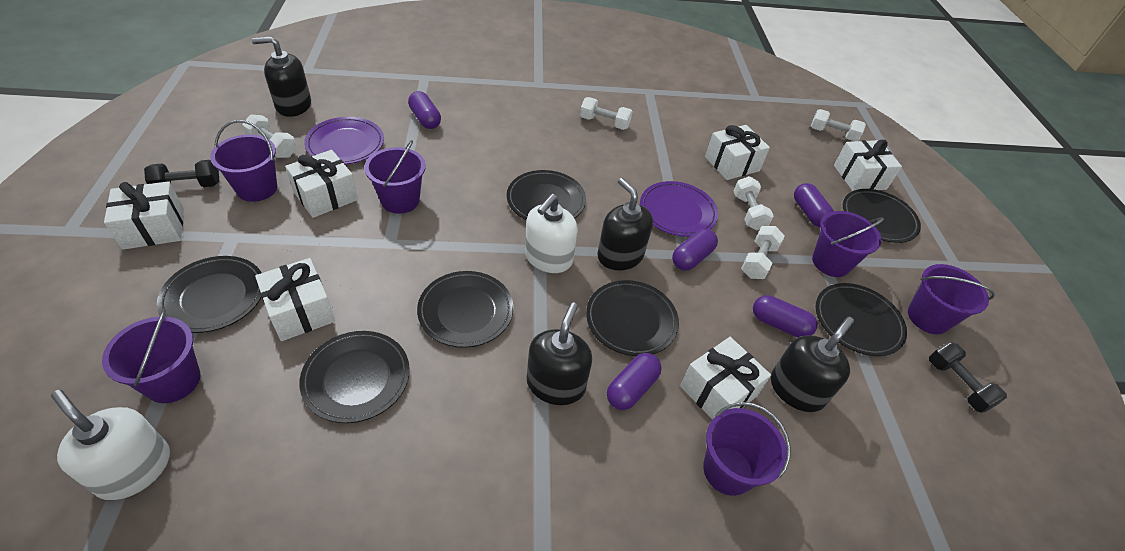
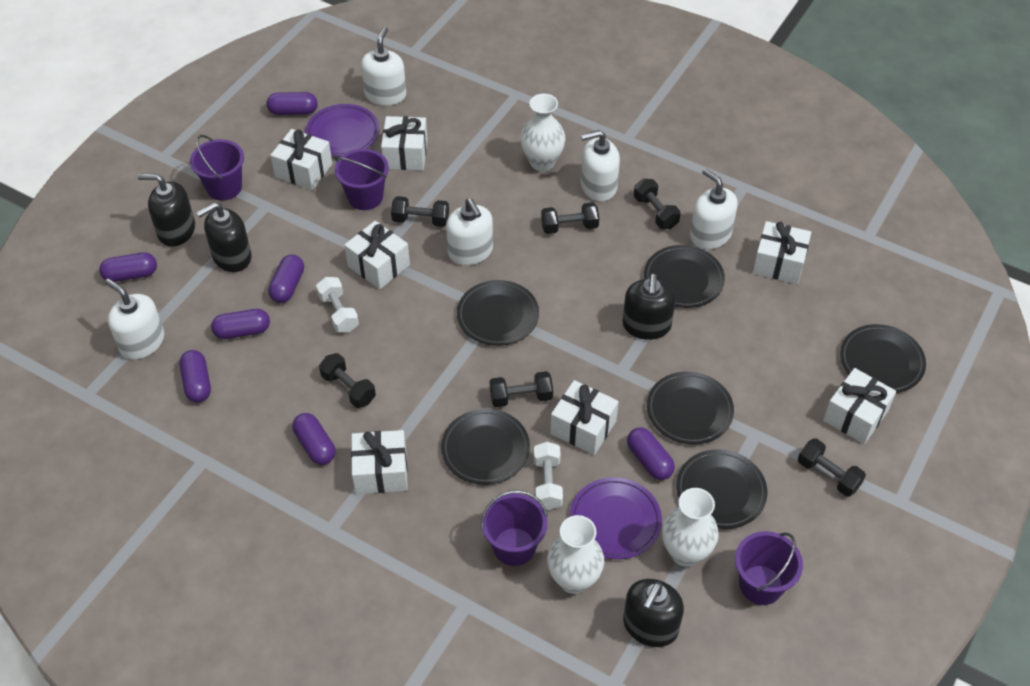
black dumbbell: [144,160,220,187] [929,342,1007,413] = 2 -> [319,353,376,408] [391,196,449,227] [490,371,553,407] [541,202,599,234] [634,179,681,229] [798,438,866,497] = 6
black plate: [157,256,261,333] [299,331,410,423] [417,271,513,348] [507,170,586,220] [586,280,679,356] [816,283,907,356] [843,189,921,243] = 7 -> [441,409,530,485] [457,280,539,346] [644,245,725,308] [647,371,734,445] [676,449,767,529] [840,324,926,393] = 6
purple bucket: [102,309,201,403] [210,120,277,202] [364,140,426,214] [703,402,791,496] [812,211,884,277] [908,264,995,334] = 6 -> [190,135,244,200] [335,149,389,210] [481,490,548,566] [735,531,803,605] = 4
purple capsule: [408,91,441,129] [607,353,662,410] [672,229,718,270] [753,295,817,337] [794,183,834,227] = 5 -> [99,252,157,282] [179,350,211,403] [211,309,270,339] [267,92,318,115] [268,255,304,303] [292,413,335,465] [627,427,675,480] = 7
white dumbbell: [242,115,297,158] [580,97,633,130] [734,176,774,230] [741,226,785,279] [811,109,866,141] = 5 -> [316,277,359,333] [534,442,563,510] = 2
white gift: [104,181,184,250] [255,258,335,341] [285,150,358,218] [680,337,771,419] [705,125,770,180] [834,140,902,191] = 6 -> [270,129,332,190] [344,221,410,289] [351,430,408,494] [381,116,428,170] [550,380,619,455] [753,221,811,284] [823,368,896,444] = 7
white soap dispenser: [51,390,170,500] [525,194,578,273] = 2 -> [105,279,164,359] [361,27,406,106] [446,198,493,265] [581,130,620,201] [690,168,738,249] = 5
white vase: none = 0 -> [521,94,565,171] [547,515,604,594] [662,488,719,567] = 3

